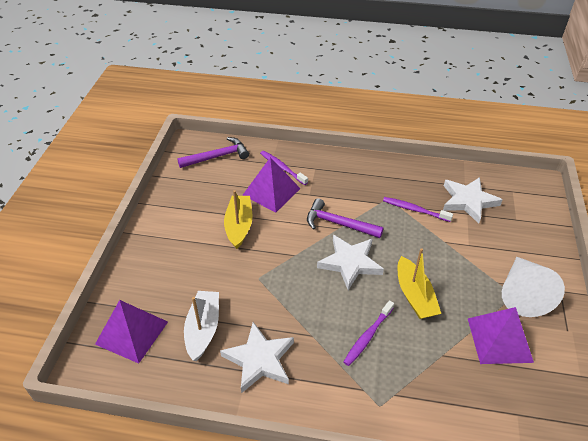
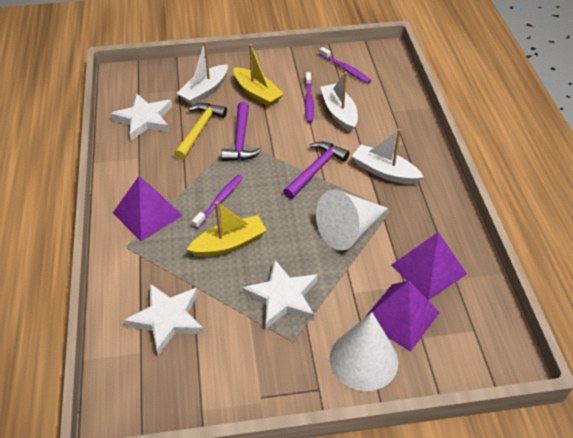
white boat: [184,291,219,361] = 1 -> [177,42,228,105] [320,72,358,132] [352,129,424,184] = 3
white cone: [502,257,565,317] = 1 -> [316,190,388,250] [330,312,398,391] = 2
yellow hammer: none = 0 -> [174,103,227,160] = 1

